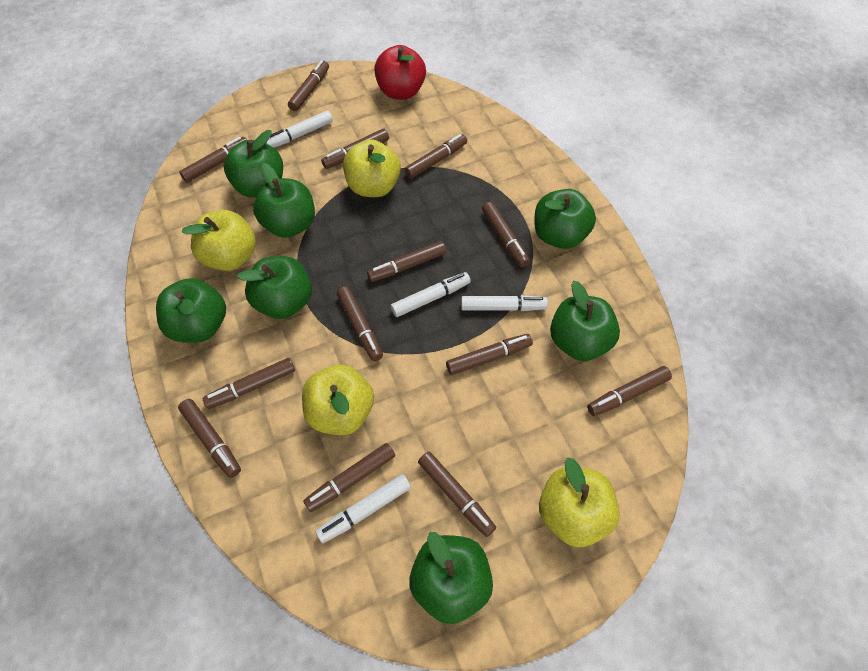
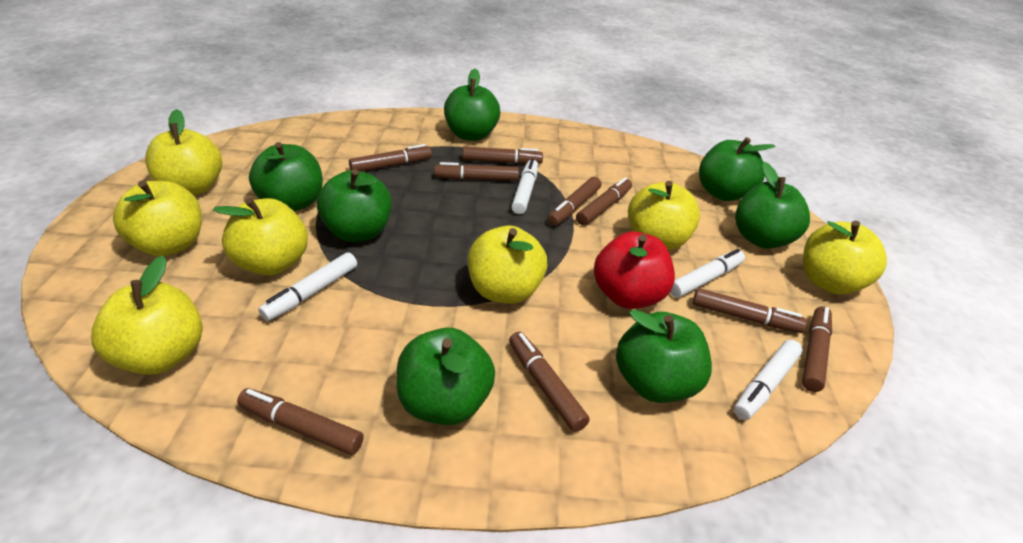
brown marker: [178,399,241,478] [179,137,247,182] [203,358,295,409] [288,60,329,111] [303,443,395,512] [321,129,389,169] [337,286,383,361] [367,241,446,282] [404,134,467,179] [418,452,496,537] [446,334,533,375] [482,202,530,267] [587,366,672,416] = 13 -> [237,388,364,455] [349,144,432,172] [434,162,519,181] [462,146,543,164] [509,332,590,432] [547,177,601,226] [576,177,632,226] [693,288,807,333] [802,306,832,392] = 9
yellow apple: [182,210,256,271] [302,365,374,435] [343,140,401,197] [539,457,620,547] = 4 -> [91,256,203,375] [113,180,201,256] [145,109,222,195] [213,198,308,276] [468,226,548,304] [628,181,700,251] [803,221,887,294] = 7

